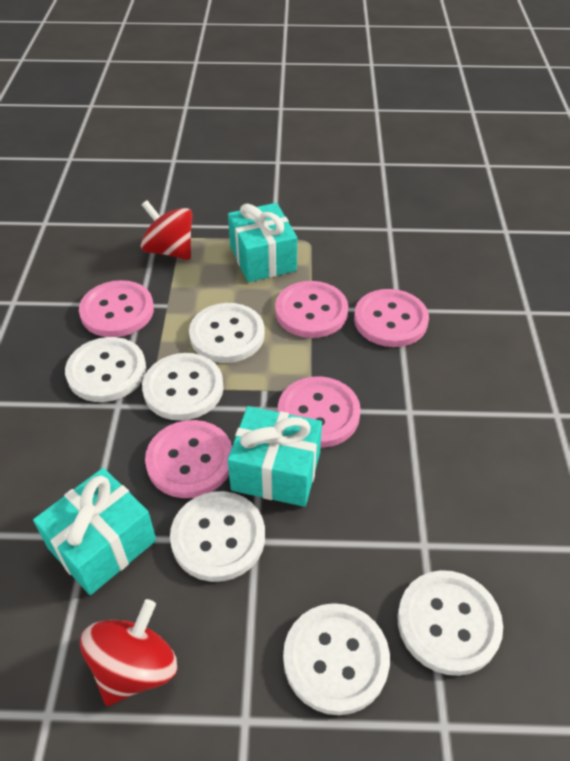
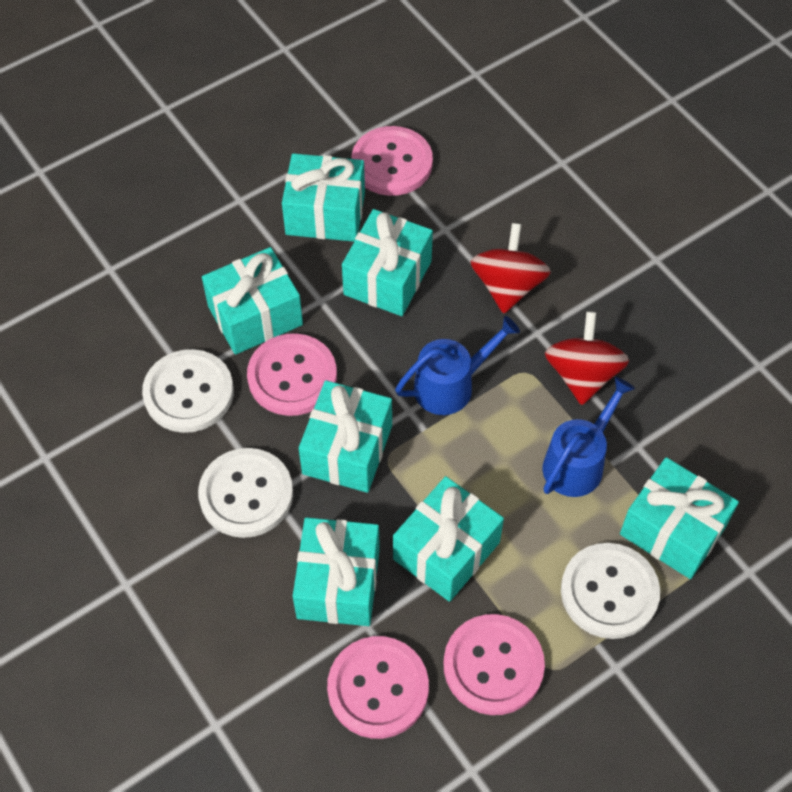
blue watering can: none = 0 -> [395,316,520,415] [542,377,635,497] = 2
pink button: [79,280,154,337] [145,420,232,498] [275,281,348,338] [278,376,361,448] [354,289,429,347] = 5 -> [247,333,337,416] [327,636,429,739] [352,126,433,196] [444,614,545,715] = 4
turquoise gift: [33,468,156,595] [228,203,297,282] [228,406,322,507] = 3 -> [202,247,303,355] [282,153,365,242] [293,517,380,626] [299,380,392,493] [342,209,433,316] [393,476,504,602] [620,457,739,579] = 7
white button: [65,337,146,402] [142,353,224,421] [170,491,265,582] [189,303,265,363] [283,603,390,715] [397,570,503,676] = 6 -> [142,349,234,433] [198,448,293,538] [561,543,660,639] = 3

